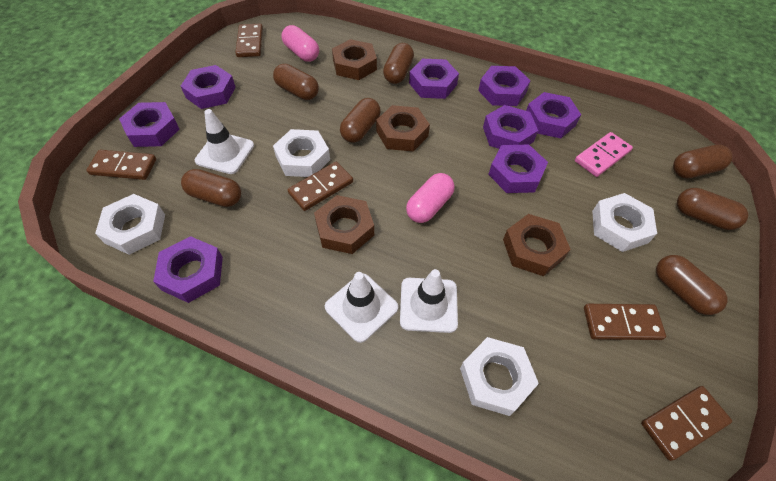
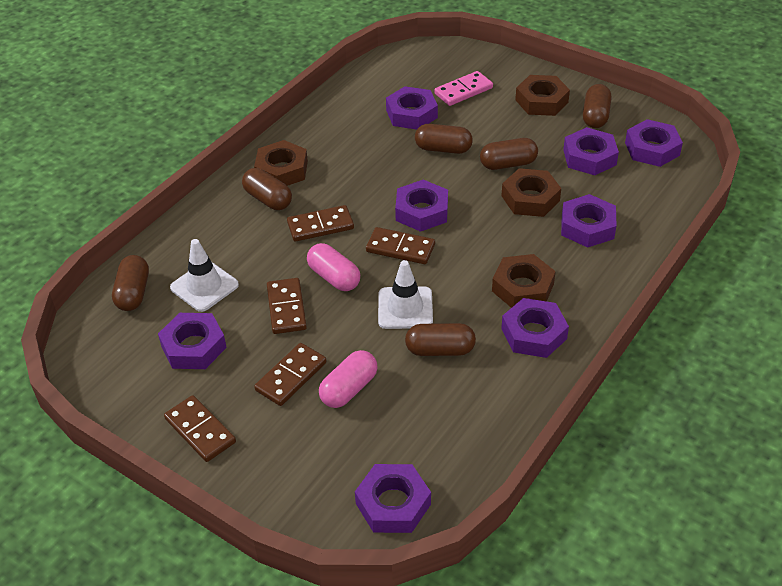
brown capsule: [181,169,241,207] [273,64,319,100] [340,98,381,143] [383,43,414,84] [656,255,728,315] [673,145,733,178] [677,188,748,230] = 7 -> [112,255,149,311] [242,168,292,210] [405,323,476,356] [415,124,473,154] [480,138,538,170] [583,84,611,128] = 6
white nut: [95,194,165,255] [273,129,330,177] [460,337,539,416] [592,193,657,252] = 4 -> none = 0
white traffic cone: [195,109,254,174] [325,272,398,343] [400,269,458,333] = 3 -> [170,239,239,312] [378,260,433,329] = 2

